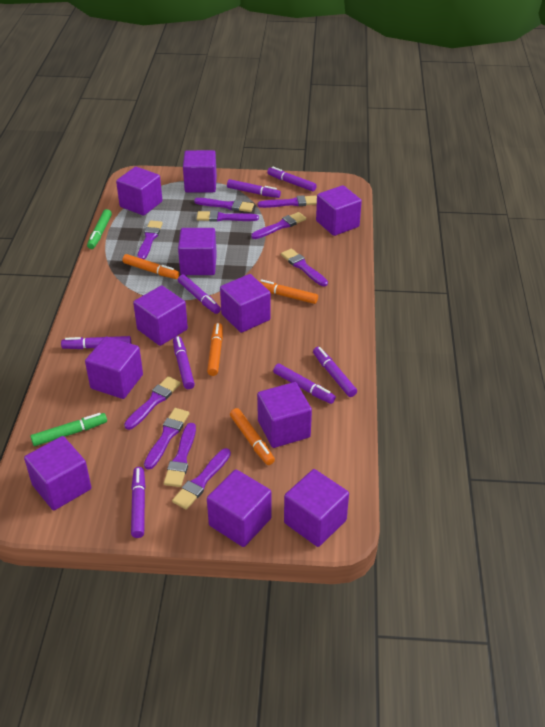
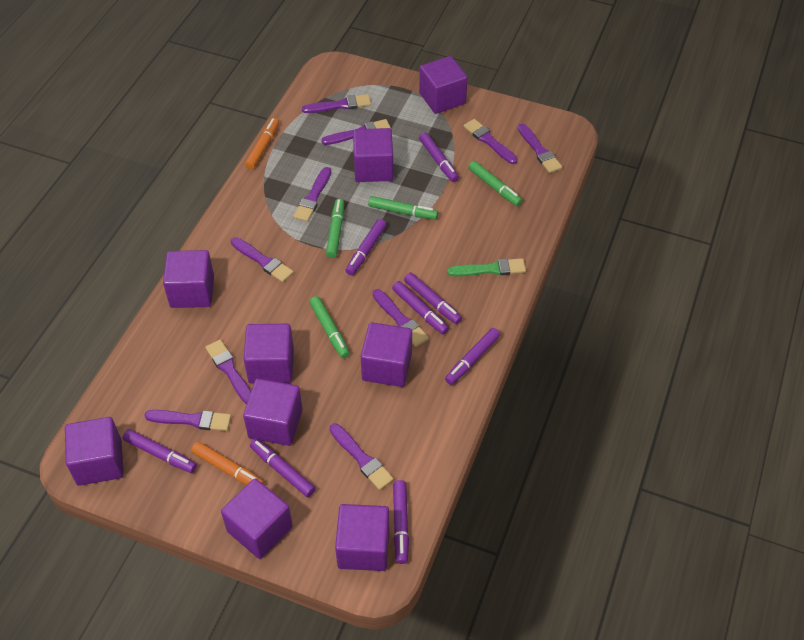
green brush: none = 0 -> [447,258,526,277] = 1
green marker: [31,413,107,446] [87,209,112,249] = 2 -> [309,296,350,358] [326,199,344,258] [368,196,438,220] [468,161,522,206] = 4
orange marker: [122,254,179,279] [207,323,223,376] [230,408,275,465] [258,279,318,304] = 4 -> [191,442,264,485] [245,118,279,169] = 2
purple cube: [24,436,91,510] [85,336,143,399] [116,167,162,216] [133,285,188,346] [178,228,217,275] [183,150,217,193] [207,470,271,547] [220,274,271,333] [257,382,312,448] [284,469,349,547] [316,185,362,236] = 11 -> [65,417,124,486] [163,250,214,308] [221,478,293,559] [243,378,303,446] [244,324,294,383] [335,504,389,571] [353,128,393,182] [361,322,412,387] [419,56,468,114] = 9

